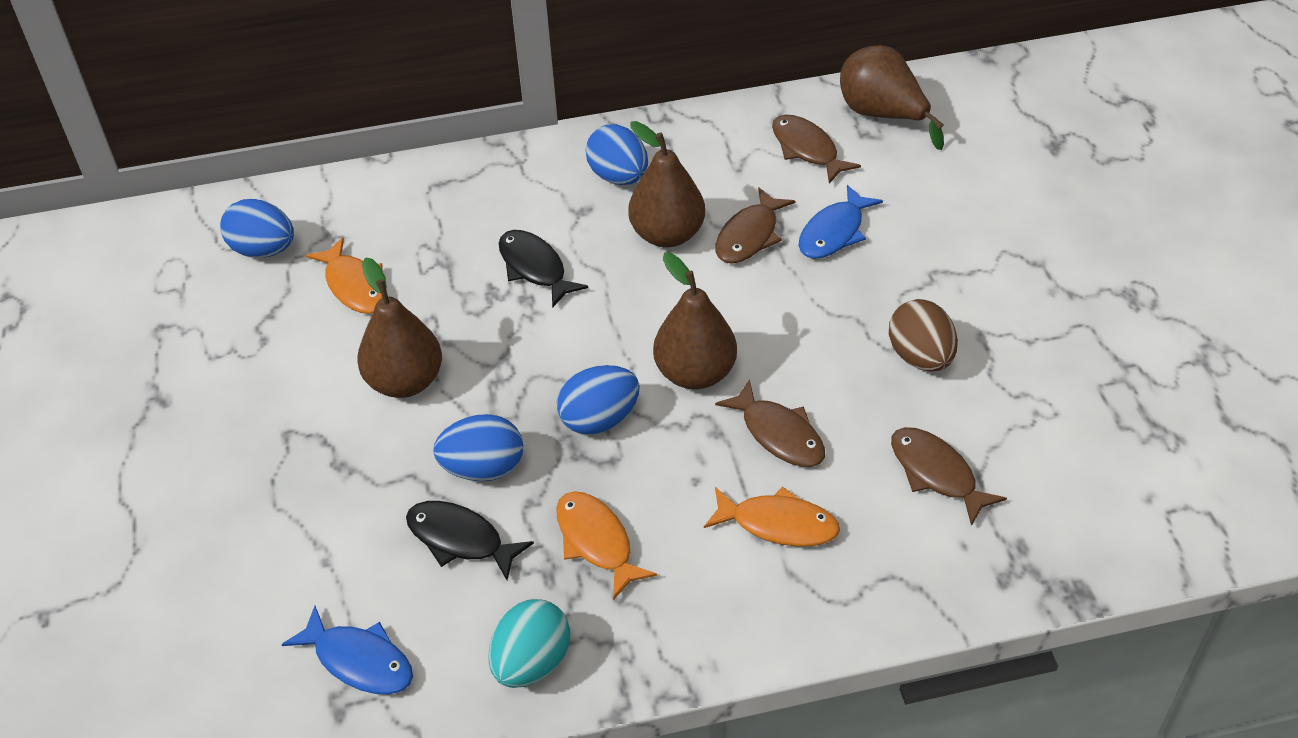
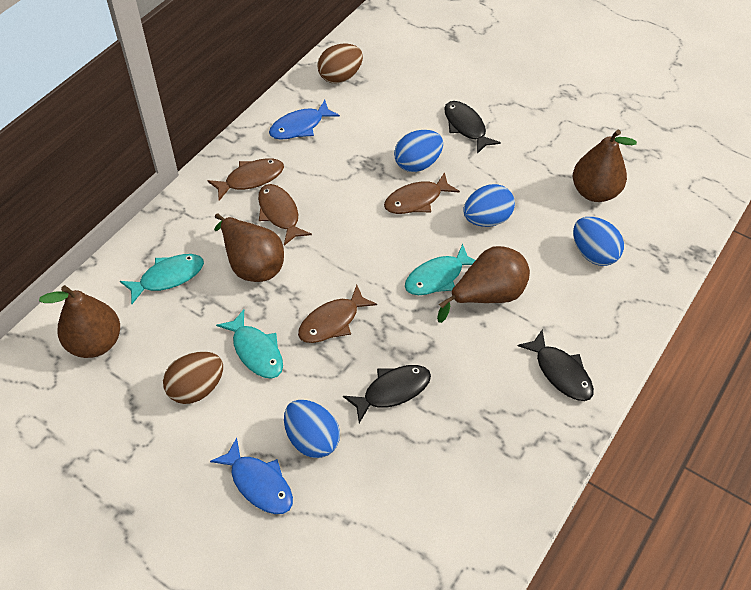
black fish: [406,501,534,580] [498,230,588,308] = 2 -> [343,365,431,423] [444,101,501,154] [517,329,594,401] = 3
brown egg: [889,299,958,371] = 1 -> [163,351,223,404] [317,43,363,83] = 2
orange fish: [305,237,382,314] [556,491,657,600] [704,487,840,547] = 3 -> none = 0
turquoise egg: [488,599,570,688] = 1 -> none = 0
turquoise fish: none = 0 -> [120,254,204,304] [216,309,283,379] [405,244,476,295] = 3

